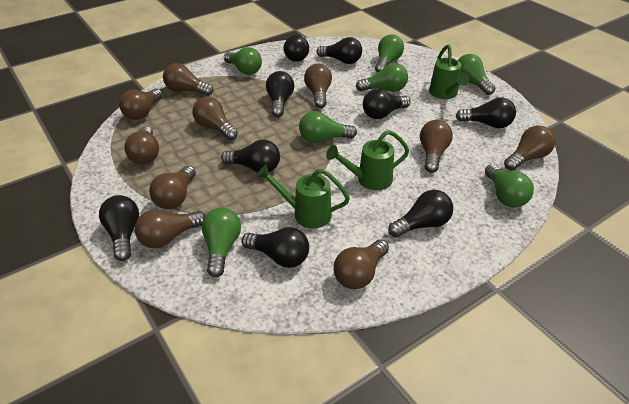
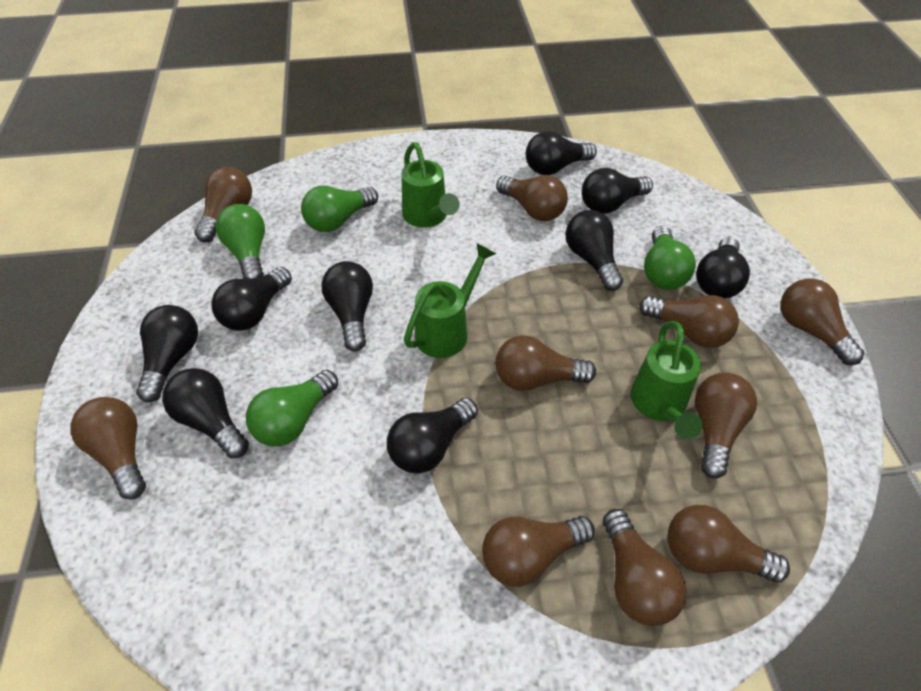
green light bulb: [202,208,241,277] [224,47,262,75] [299,111,357,143] [356,63,408,92] [375,34,404,73] [458,54,495,95] [485,164,534,208] = 7 -> [215,204,265,279] [246,370,338,446] [301,186,378,232] [644,226,696,290] = 4

